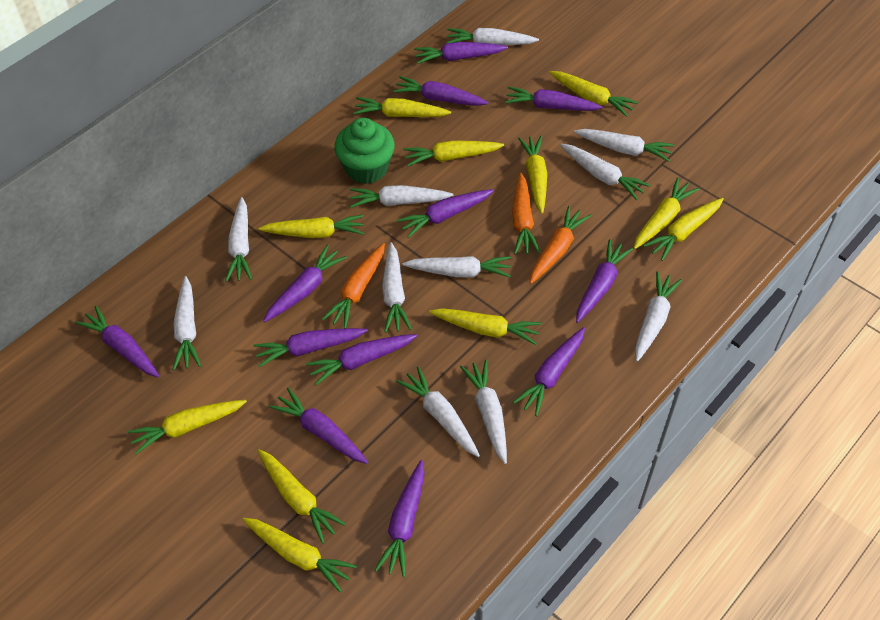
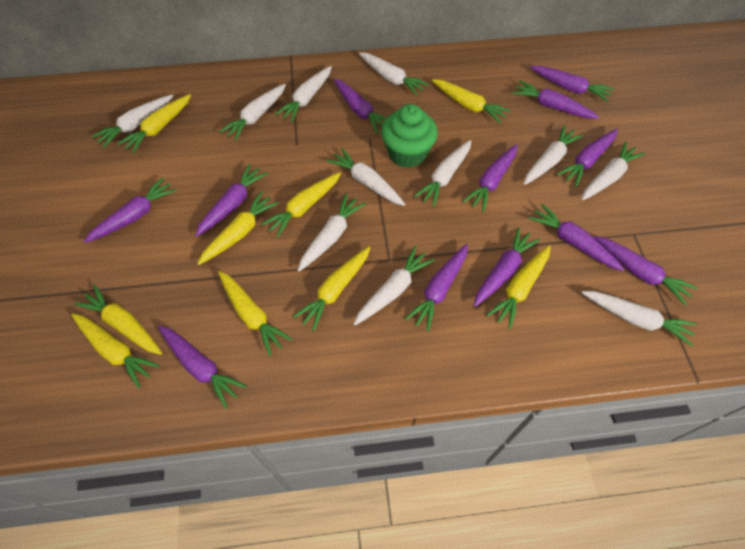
orange carrot: [322,243,385,329] [512,173,540,254] [529,206,591,284] = 3 -> none = 0
yellow carrot: [127,400,247,455] [243,518,357,592] [258,214,364,238] [258,449,346,544] [354,97,451,117] [403,140,504,166] [429,308,541,345] [518,136,547,214] [549,71,638,117] [634,178,699,249] [643,198,724,261] = 11 -> [71,313,160,388] [74,284,162,355] [117,94,191,154] [197,191,279,265] [218,271,292,356] [261,172,341,238] [293,247,370,331] [432,79,511,123] [487,245,551,329] = 9

